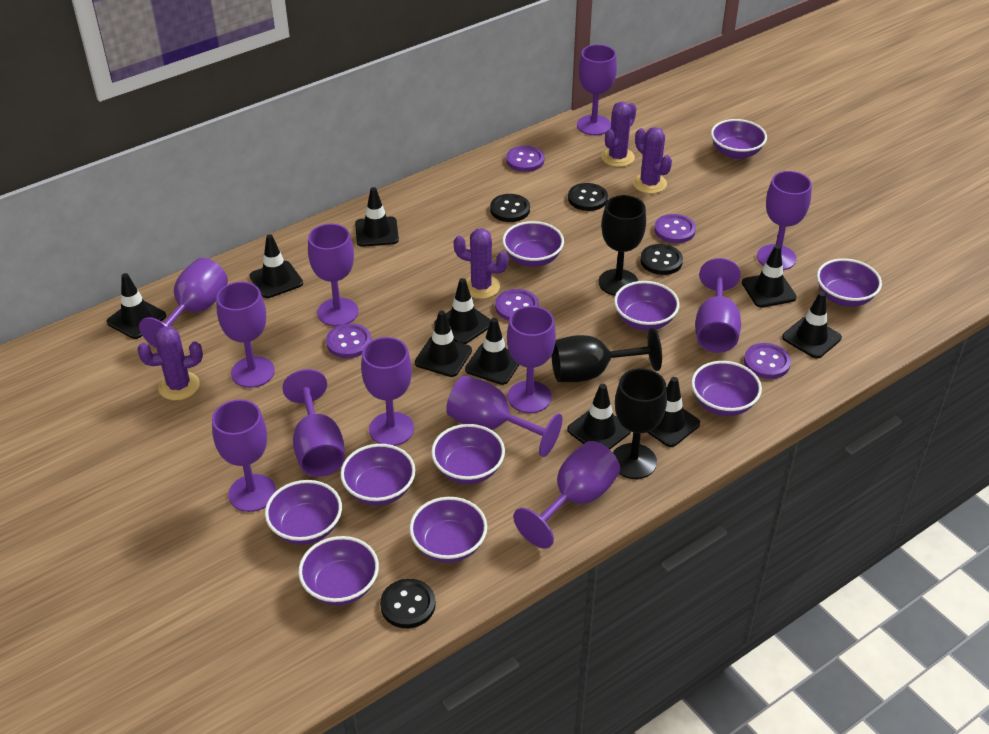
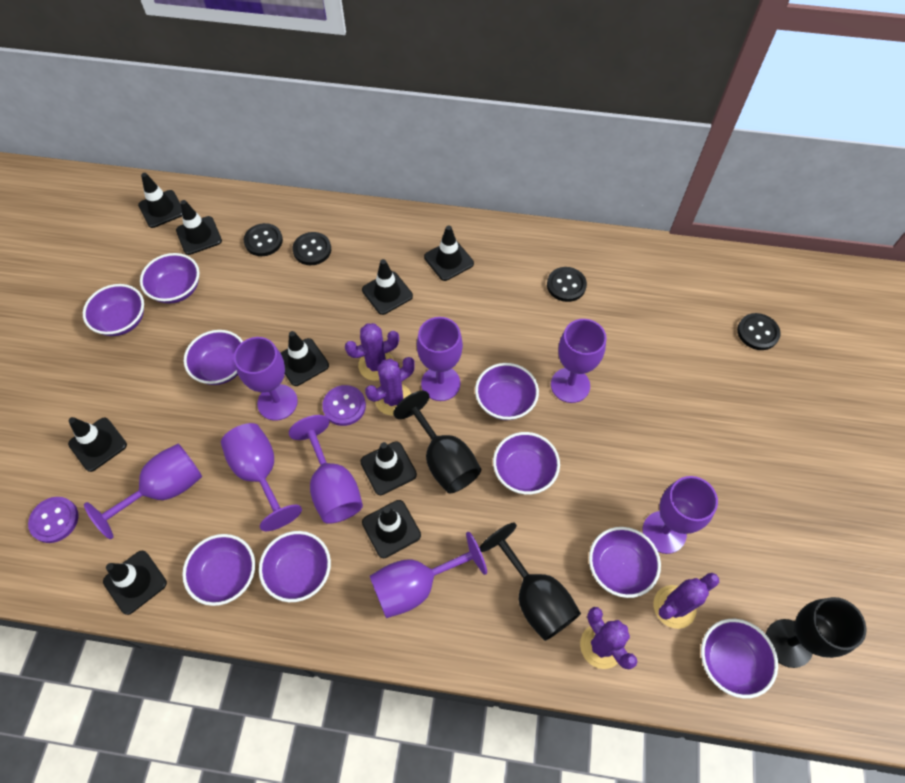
black traffic cone: [107,273,166,339] [249,234,303,298] [355,187,399,247] [415,311,472,377] [434,278,491,344] [465,318,519,385] [567,384,631,449] [647,377,700,447] [742,245,797,308] [782,292,842,359] = 10 -> [68,417,127,472] [103,550,167,615] [138,173,182,228] [176,200,222,255] [281,331,329,386] [360,441,417,495] [362,259,413,315] [362,500,421,558] [424,225,474,281] = 9
purple bowl: [265,480,342,545] [298,536,379,605] [340,444,416,505] [409,497,487,563] [431,424,505,484] [502,221,564,267] [614,281,680,330] [691,361,762,416] [711,119,767,159] [817,258,882,307] = 10 -> [83,284,144,336] [140,253,200,304] [182,534,255,606] [184,330,243,385] [259,531,331,602] [475,363,539,420] [493,432,560,495] [589,527,661,598] [701,619,778,699] = 9
purple button: [326,323,372,358] [495,289,539,321] [506,146,544,172] [654,214,696,243] [744,343,791,379] = 5 -> [28,497,79,543] [322,385,366,426] = 2
purple goblet: [139,258,228,348] [212,399,276,512] [216,282,275,388] [282,369,345,477] [308,224,359,326] [361,337,414,446] [446,376,562,457] [507,306,556,413] [513,441,620,548] [577,44,617,135] [695,258,741,353] [757,171,812,270] = 12 -> [84,444,202,539] [221,423,302,531] [234,337,298,421] [289,415,363,524] [370,531,487,618] [417,317,463,401] [551,319,607,403] [642,476,718,554] = 8

